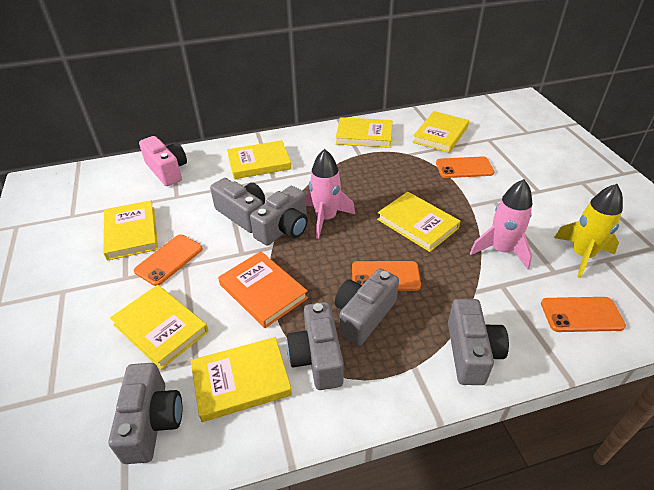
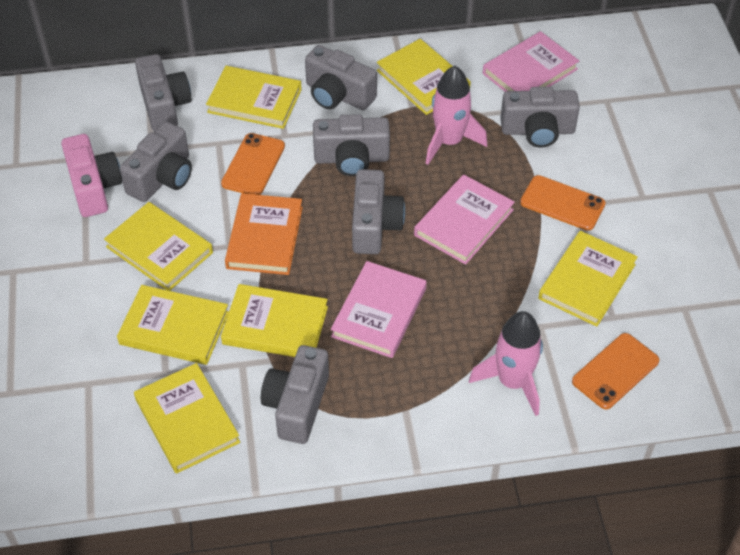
grey camera: [108,363,182,464] [210,178,265,233] [250,186,308,245] [286,302,344,390] [335,268,399,346] [448,299,509,385] = 6 -> [120,122,192,202] [135,54,192,131] [261,345,329,444] [305,45,377,110] [313,114,390,176] [352,169,405,254] [500,87,580,148] = 7
orange phone: [134,234,203,286] [352,261,421,291] [436,156,494,178] [541,297,626,332] = 4 -> [221,133,285,195] [520,175,606,231] [572,333,659,409] = 3
pink book: none = 0 -> [331,261,427,358] [414,174,515,265] [483,31,579,92] = 3
yellow rocket: [554,184,623,278] = 1 -> none = 0

